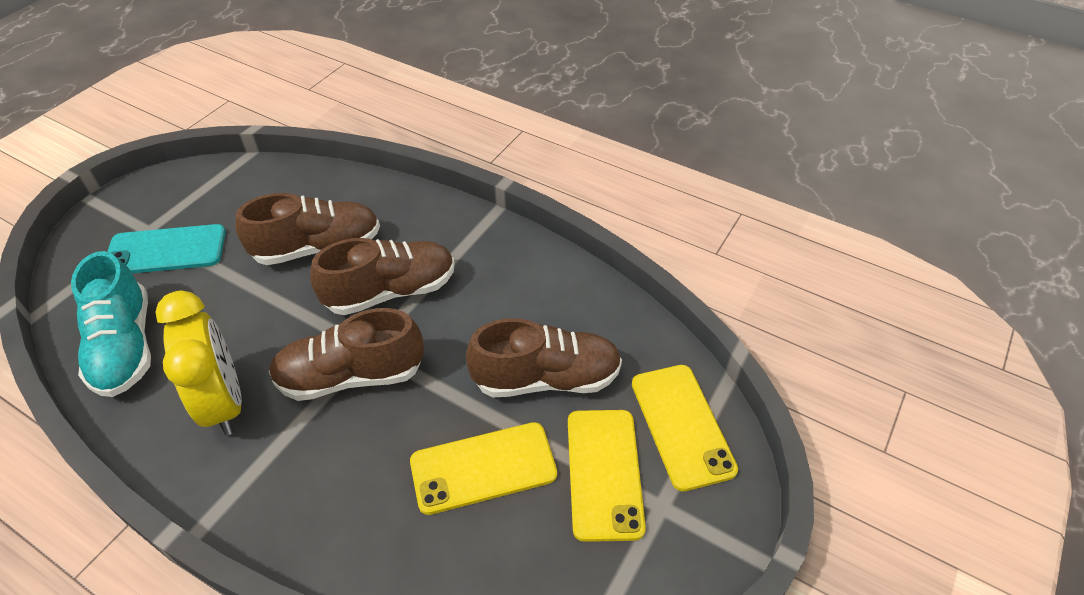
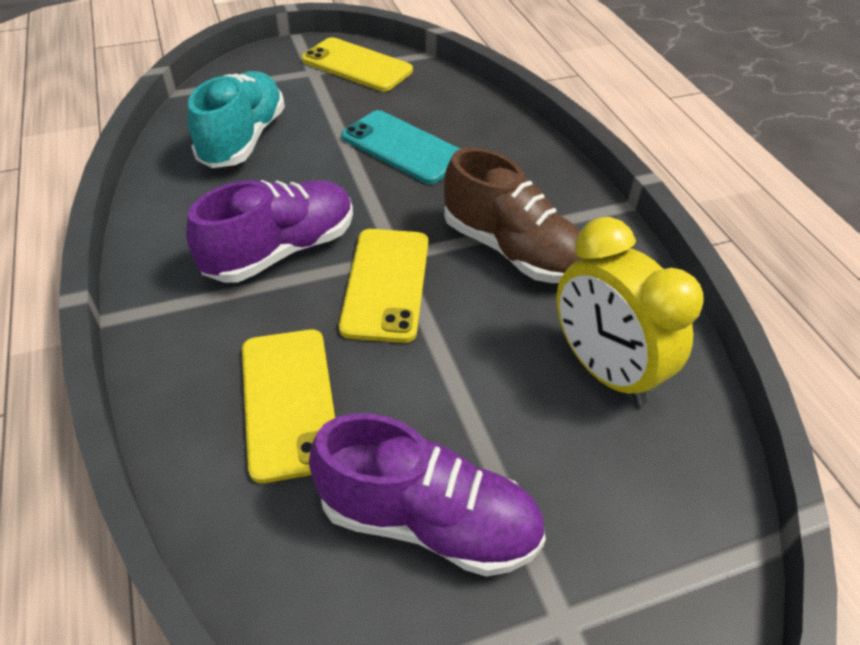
brown shoe: [235,193,380,265] [269,308,424,401] [310,238,455,315] [466,318,622,397] = 4 -> [444,147,582,283] = 1
purple shoe: none = 0 -> [186,180,353,283] [309,413,546,577] = 2

